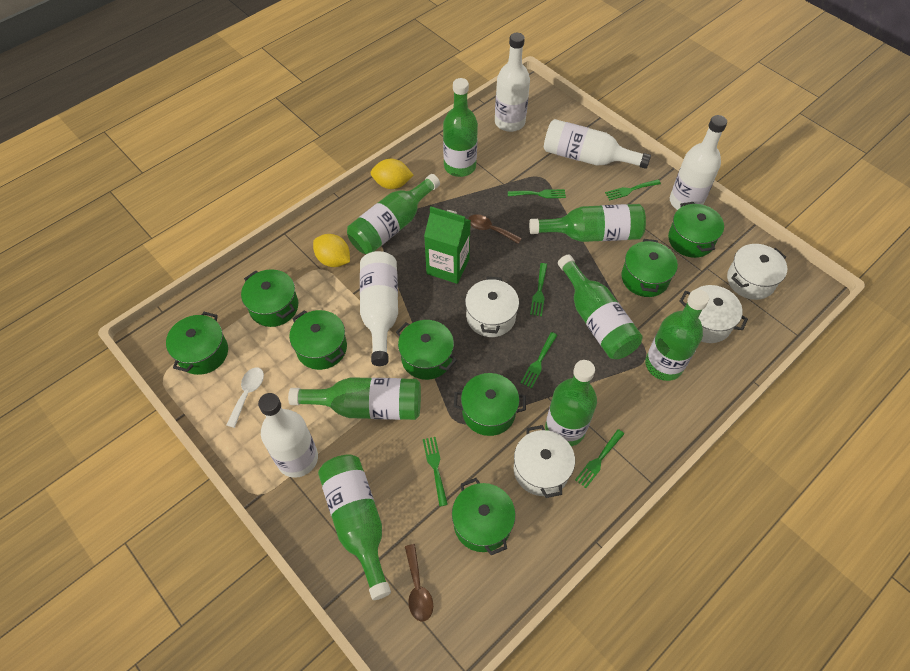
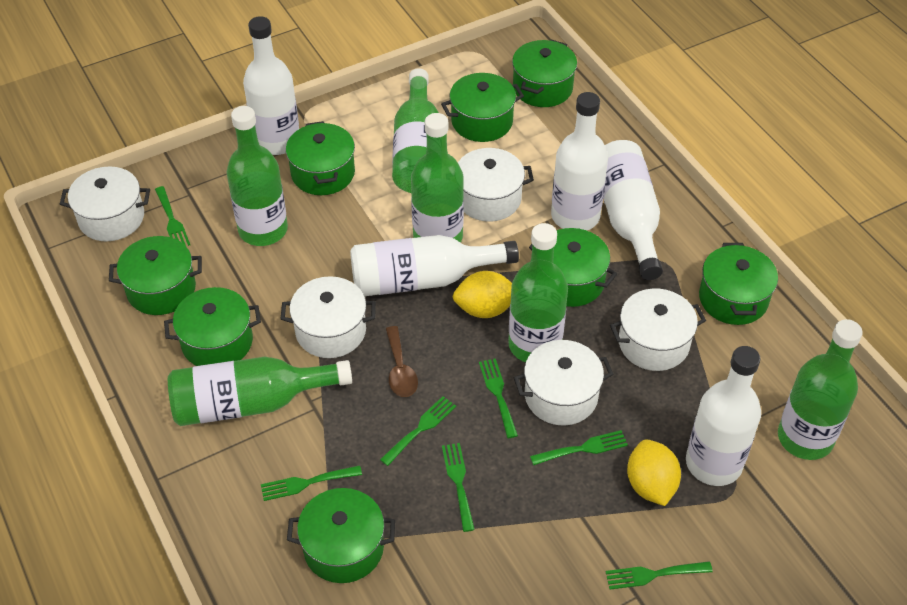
brown spoon: [405,544,433,622] [468,214,522,244] = 2 -> [386,326,418,397] = 1
green bottle: [288,377,421,420] [318,454,391,600] [347,174,440,254] [443,78,478,177] [529,204,646,242] [545,360,597,446] [558,255,643,359] [645,289,709,381] = 8 -> [168,357,352,426] [227,106,288,246] [392,68,439,193] [411,113,464,243] [508,223,568,362] [778,319,863,460] = 6
green carton: [424,207,471,284] = 1 -> none = 0
green fork: [423,437,448,507] [508,189,566,198] [521,332,557,388] [530,263,547,316] [575,429,624,488] [605,180,661,200] = 6 -> [155,186,190,246] [261,465,362,501] [380,396,456,466] [442,443,475,532] [479,358,518,438] [530,430,628,465] [606,561,713,590] = 7
white pot: [465,277,519,337] [514,425,575,498] [679,285,748,343] [727,244,787,300] = 4 -> [60,167,150,242] [281,276,376,358] [458,148,534,222] [514,340,613,426] [610,289,706,371] = 5
white spoon: [226,367,264,428] = 1 -> none = 0

